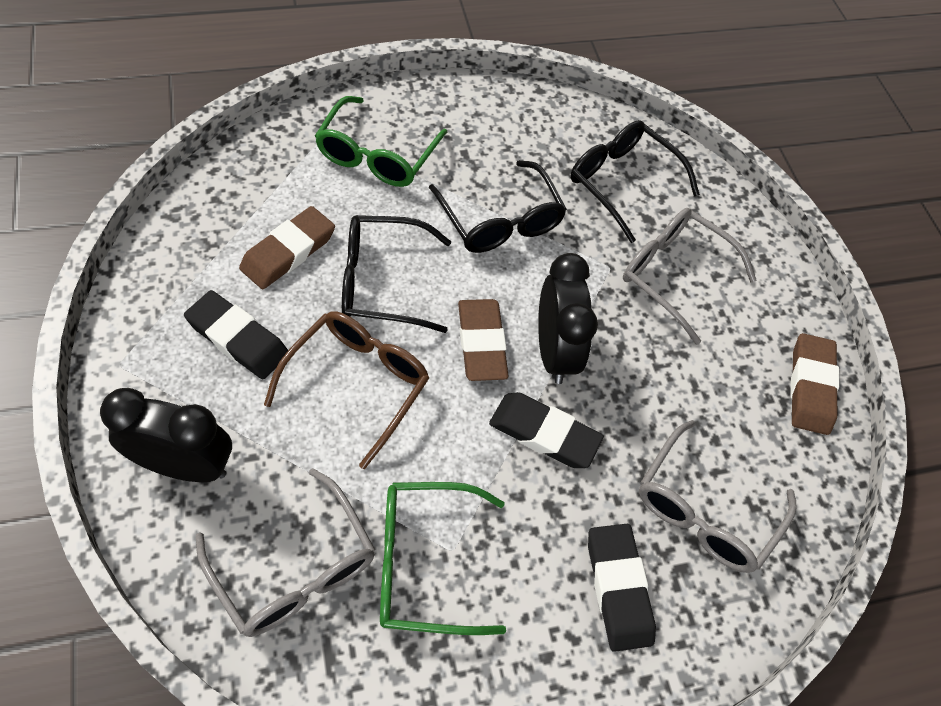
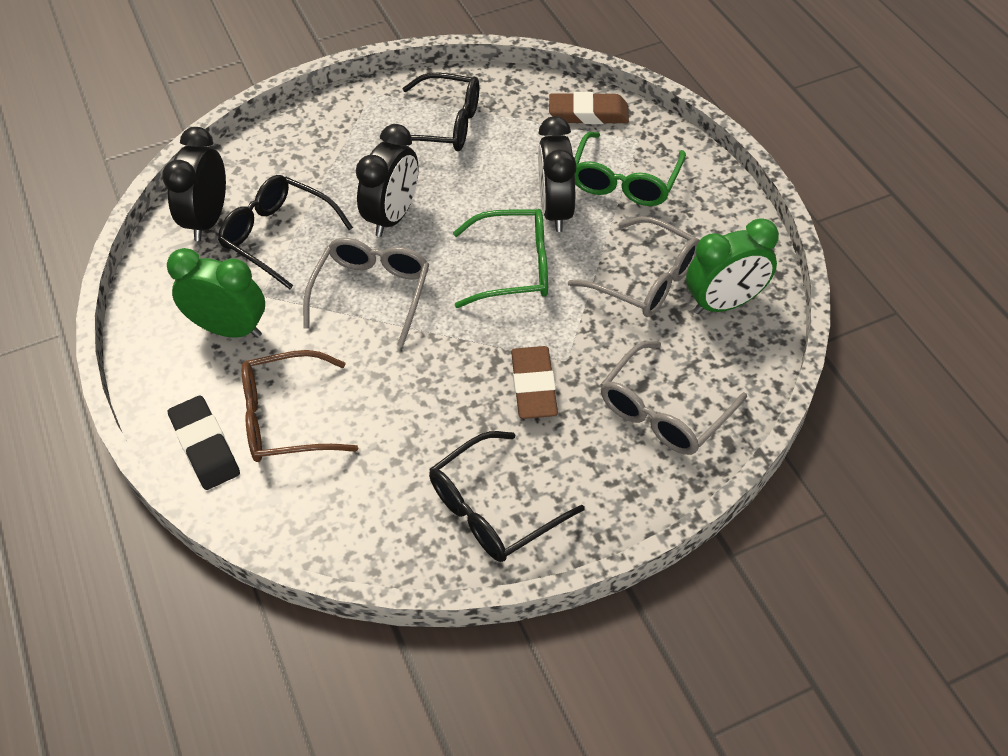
black clock: [100,388,232,482] [538,253,598,384] = 2 -> [162,127,226,241] [356,124,419,237] [538,116,577,232] = 3
black eraser: [184,290,288,379] [489,392,604,468] [588,524,656,652] = 3 -> [168,395,240,490] = 1
brown eraser: [239,206,335,289] [458,299,509,381] [790,333,839,435] = 3 -> [511,346,558,419] [549,92,629,124] = 2
green clock: none = 0 -> [167,248,265,338] [686,218,779,314] = 2

